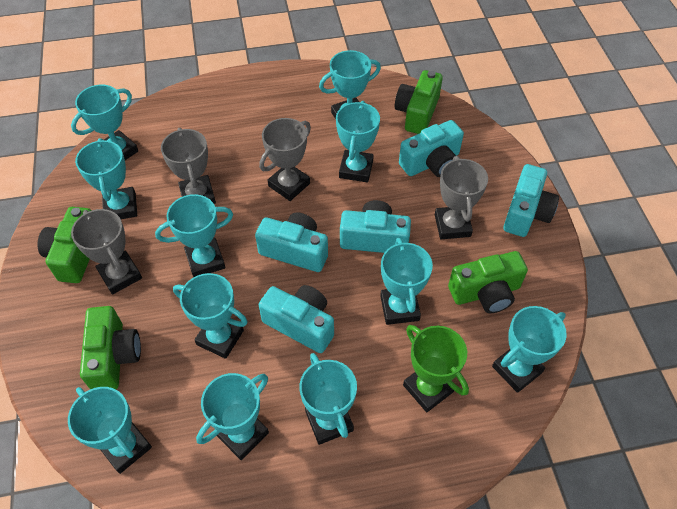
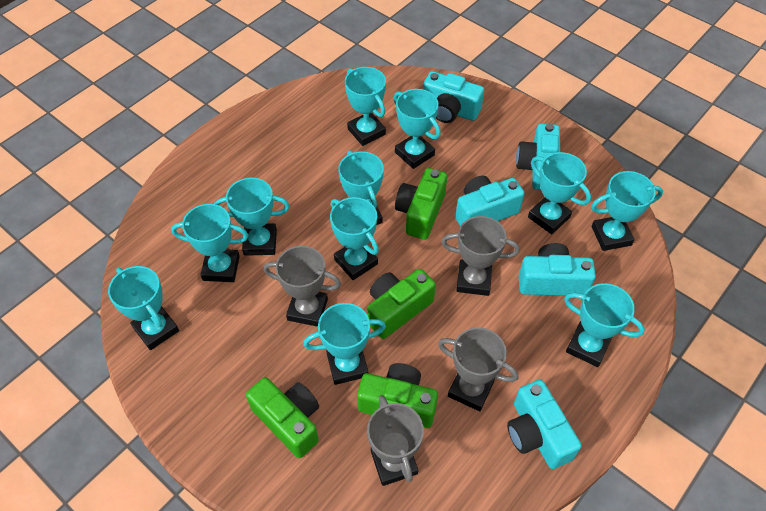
green trophy: [403,325,469,412] = 1 -> none = 0

